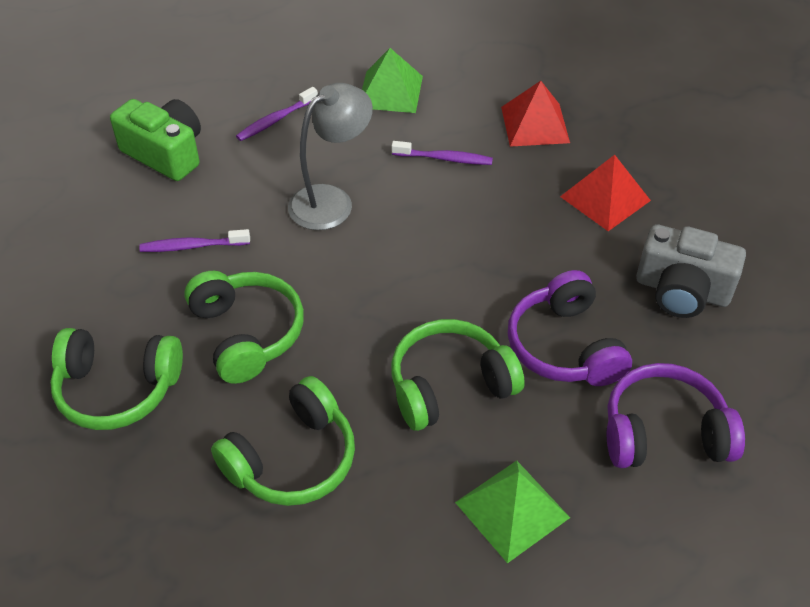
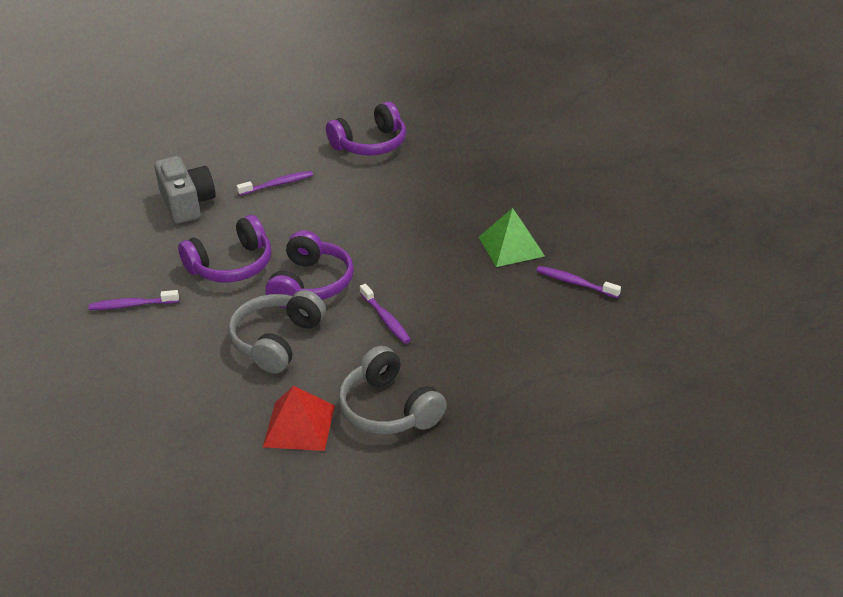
green camera: [110,99,201,181] = 1 -> none = 0
green headphones: [50,328,183,430] [184,271,304,384] [211,376,355,506] [391,319,525,431] = 4 -> none = 0
green pyramid: [362,48,423,113] [455,461,570,563] = 2 -> [479,208,545,267] = 1
grey headphones: none = 0 -> [228,290,326,374] [338,346,447,434] = 2
grey lamp: [288,83,373,230] = 1 -> none = 0
purple headphones: [508,270,632,386] [607,363,745,468] = 2 -> [178,215,272,283] [265,230,354,308] [326,102,406,155] = 3
purple toothbrush: [139,229,250,252] [236,87,318,141] [392,141,493,165] = 3 -> [89,290,179,310] [237,171,313,196] [360,284,411,344] [536,266,621,298] = 4
red pyramid: [501,81,570,147] [560,155,651,231] = 2 -> [263,386,335,451] = 1

